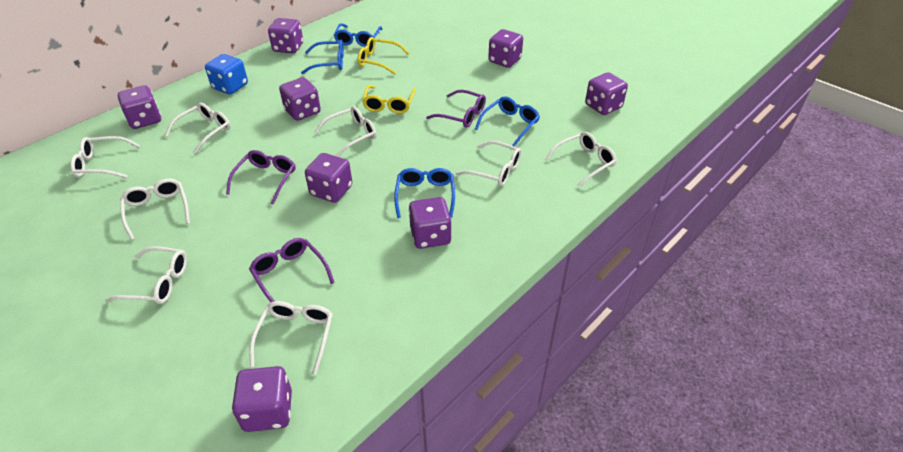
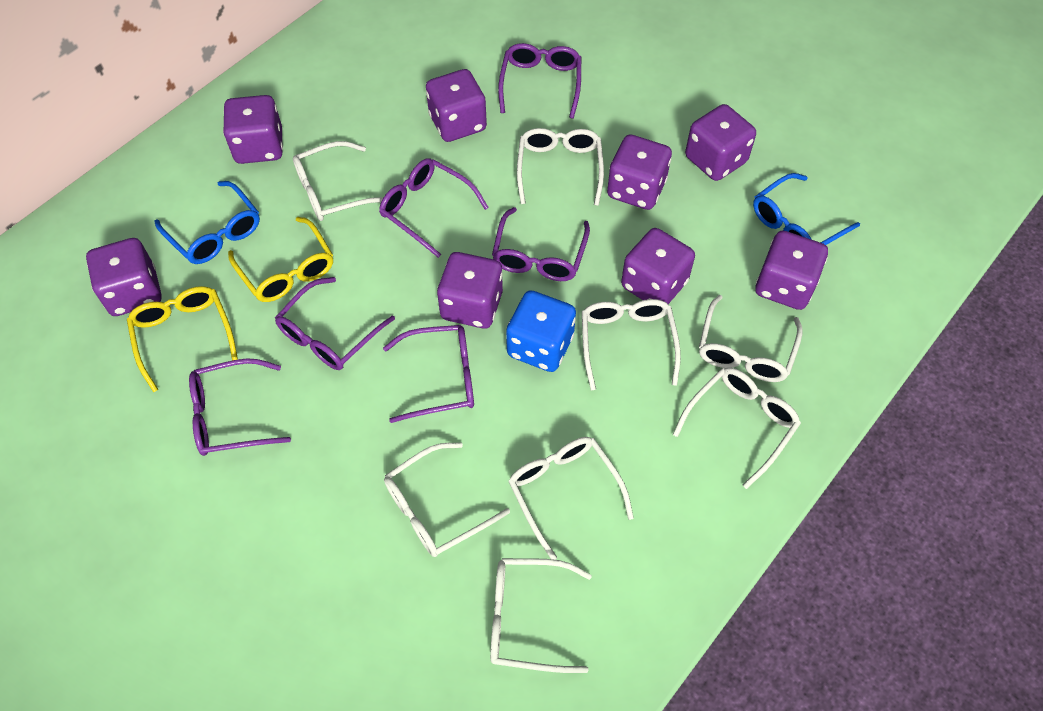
blue glasses: [301,40,344,74] [334,23,382,47] [394,168,455,218] [475,96,540,147] = 4 -> [155,181,260,264] [753,173,860,245] = 2
purple glasses: [226,150,296,205] [249,238,335,302] [426,89,486,128] = 3 -> [189,358,291,456] [275,277,395,370] [379,158,489,258] [383,325,474,423] [492,207,590,281] [498,43,581,119] = 6

